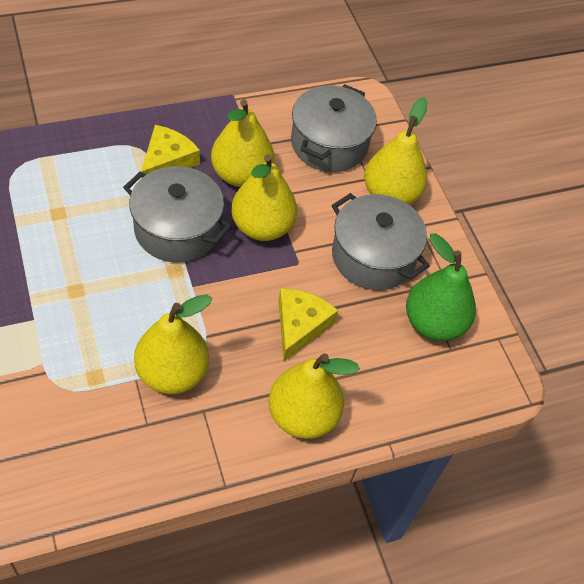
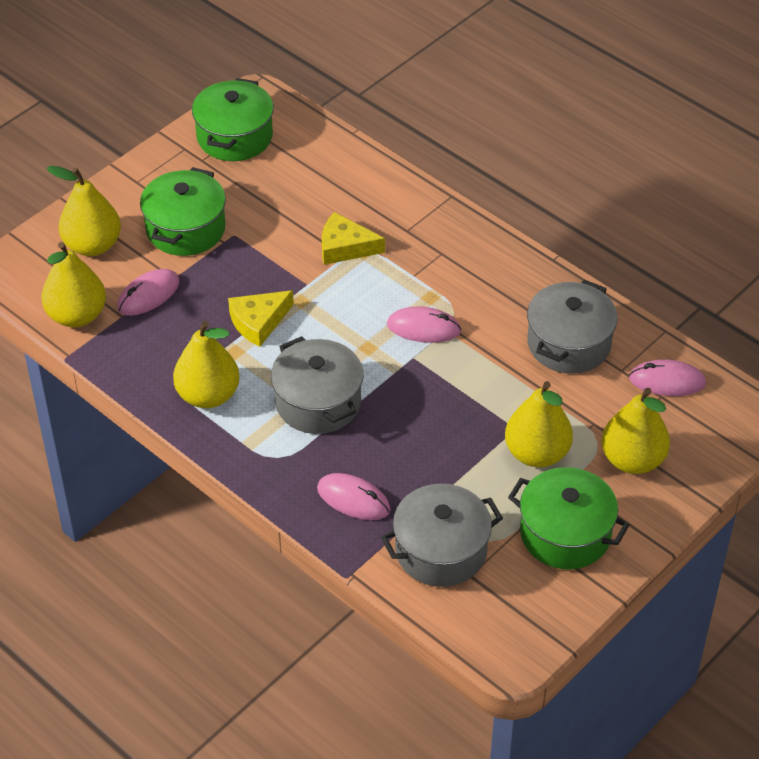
green pear: [406,233,476,341] = 1 -> none = 0
green pot: none = 0 -> [140,167,226,256] [192,78,274,161] [508,467,630,569] = 3
pink mouse: none = 0 -> [117,269,179,316] [317,473,390,520] [387,307,461,343] [629,359,706,396] = 4

